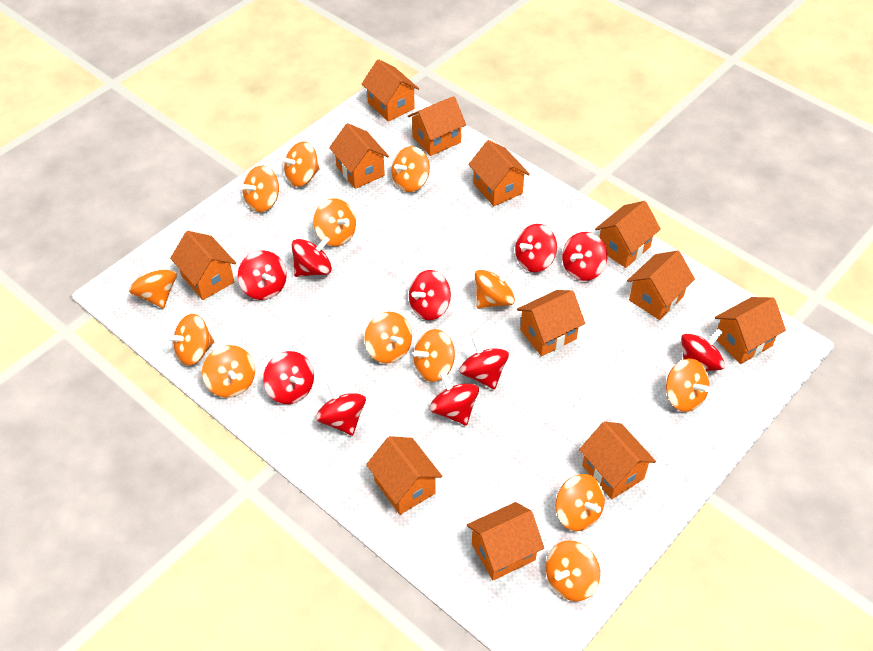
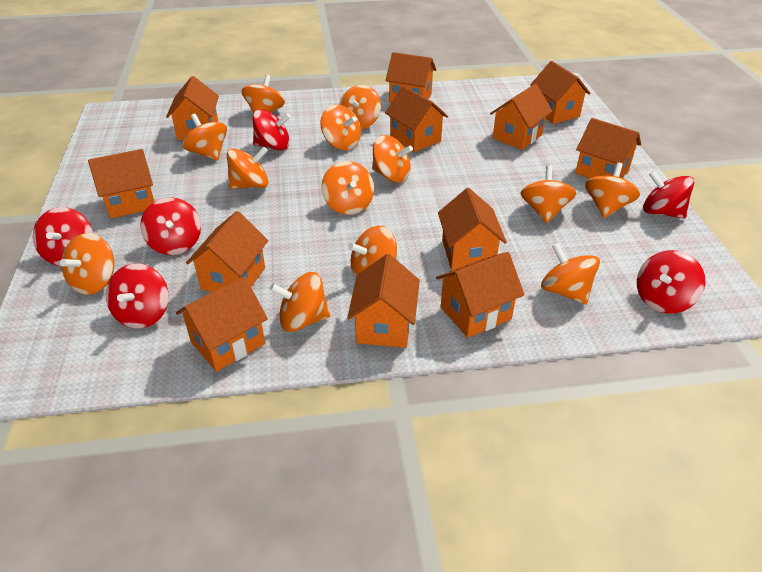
red spinning top: [238,250,287,300] [263,351,314,404] [292,237,332,277] [315,381,366,436] [409,270,451,320] [429,372,479,426] [459,336,509,390] [515,224,557,272] [562,232,607,281] [681,329,725,371] = 10 -> [33,207,93,266] [106,263,169,329] [140,197,201,255] [253,109,291,151] [637,250,705,313] [643,171,694,219] = 6

